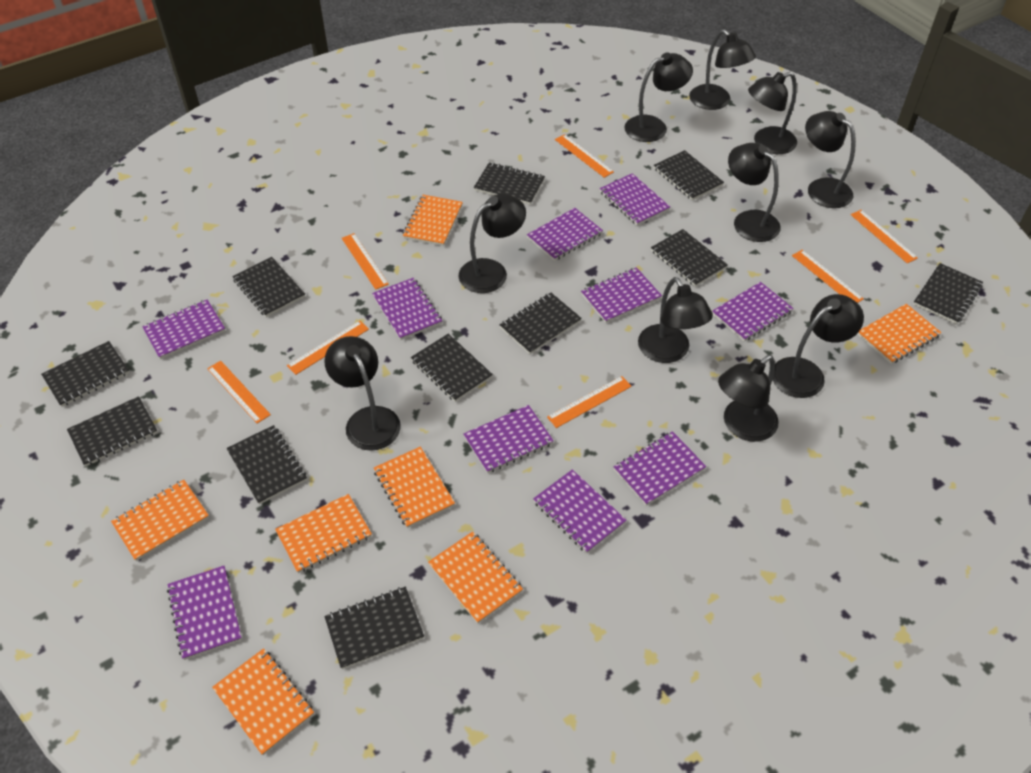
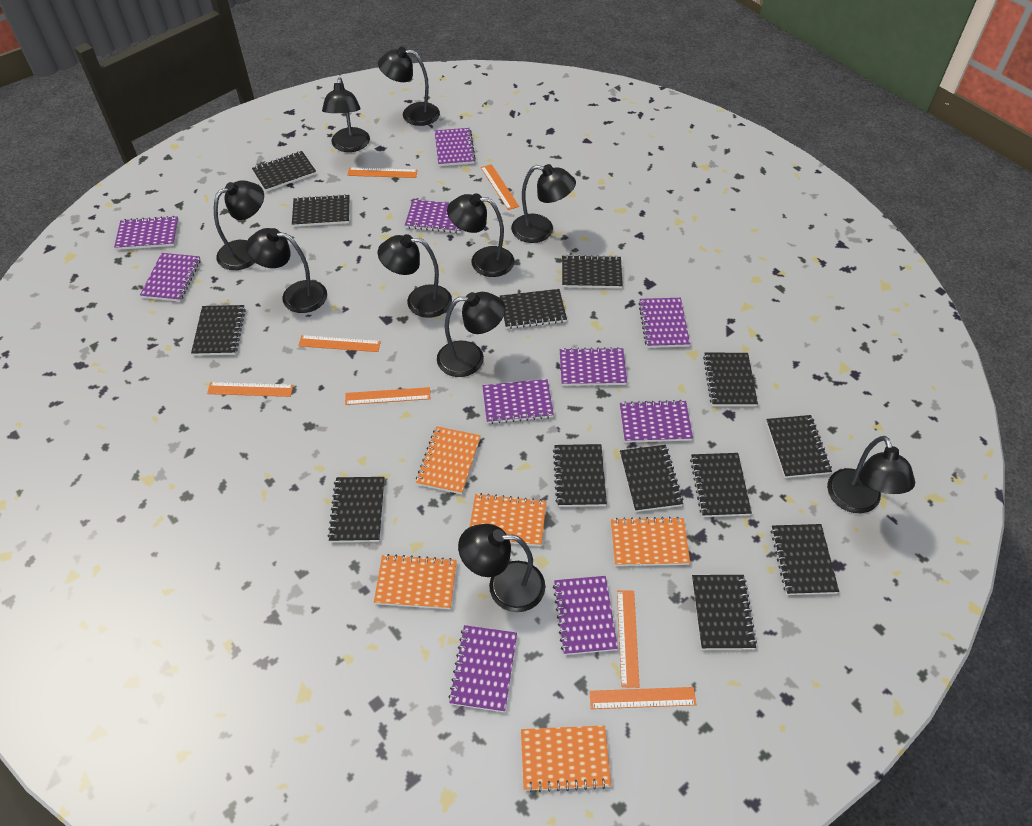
black notebook: [41,341,129,407] [67,396,158,467] [226,425,307,505] [232,257,305,317] [324,587,424,669] [411,334,493,402] [474,162,545,205] [500,293,582,354] [651,229,728,287] [654,150,724,201] [913,263,983,324] = 11 -> [191,305,246,356] [252,151,316,192] [292,194,350,227] [328,477,384,542] [500,289,567,329] [553,444,607,507] [562,255,623,288] [620,445,683,512] [690,453,752,517] [692,575,757,650] [703,353,758,406] [766,415,832,478] [771,524,839,595] = 13
orange notebook: [111,479,209,561] [212,648,314,755] [275,494,372,573] [374,447,455,528] [403,195,463,246] [428,532,523,624] [857,304,942,364] = 7 -> [374,554,457,609] [416,426,481,494] [470,493,546,546] [521,725,611,792] [611,517,690,566] = 5

